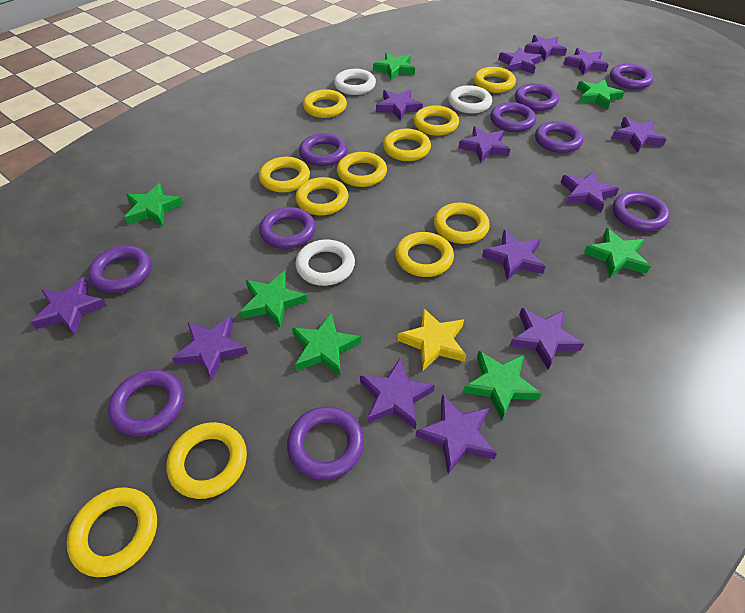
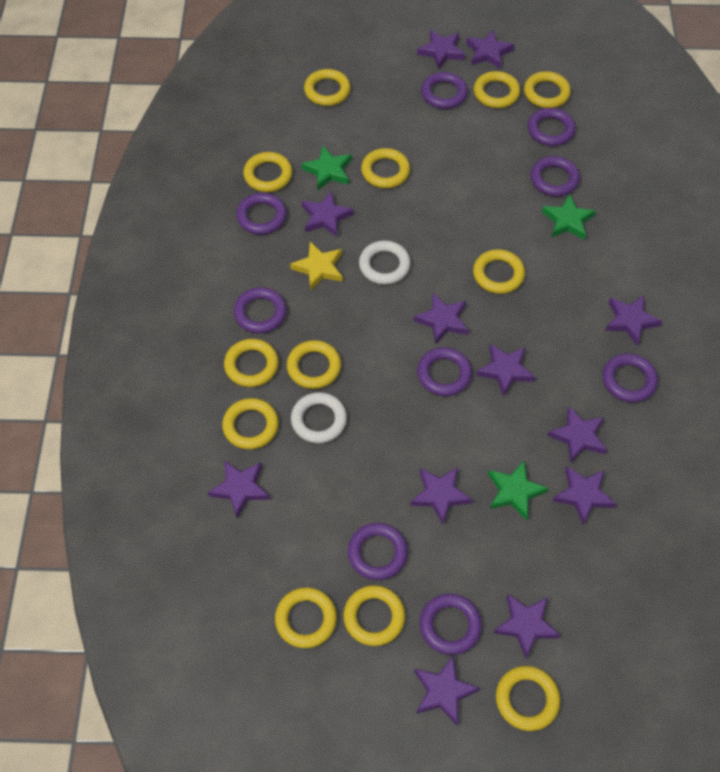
green star: [125,183,184,226] [240,271,307,328] [292,313,361,376] [373,53,415,80] [463,351,542,420] [577,79,624,110] [584,228,651,278] = 7 -> [301,145,352,190] [488,461,548,521] [542,194,596,240] = 3
purple ring: [88,246,151,293] [108,370,184,437] [259,207,316,249] [287,406,364,480] [299,133,348,166] [490,102,536,132] [515,83,559,111] [535,121,583,153] [610,64,654,90] [613,191,670,232] = 10 -> [234,287,287,334] [236,193,287,235] [348,523,408,580] [417,347,472,396] [420,594,482,655] [421,72,468,109] [528,108,576,146] [531,156,580,196] [603,353,658,403] = 9
purple star: [31,277,107,334] [172,316,248,380] [360,359,435,430] [376,90,423,121] [416,395,497,474] [458,126,510,163] [482,230,546,280] [498,47,542,74] [510,308,584,370] [524,35,567,61] [561,170,619,213] [563,48,609,75] [611,117,666,153] = 13 -> [208,461,270,518] [302,191,354,237] [410,467,473,525] [413,293,469,345] [414,656,480,726] [417,30,465,70] [466,29,514,69] [476,343,535,396] [493,594,561,658] [547,406,607,463] [553,466,616,525] [605,295,662,345] = 12
white ring: [295,239,355,286] [334,69,376,95] [449,85,492,114] = 3 -> [291,392,347,443] [359,240,411,285] = 2
yellow ring: [67,487,157,577] [167,422,247,499] [259,157,310,192] [295,177,348,216] [303,89,347,118] [337,152,387,187] [383,129,431,161] [395,232,454,277] [414,105,459,136] [434,202,490,244] [474,67,516,93] = 11 -> [222,398,279,450] [224,339,279,387] [243,152,293,192] [275,588,337,648] [287,340,341,389] [304,69,351,106] [343,585,405,646] [361,148,410,188] [473,249,525,294] [474,71,520,108] [496,666,560,731] [524,71,571,108] = 12

